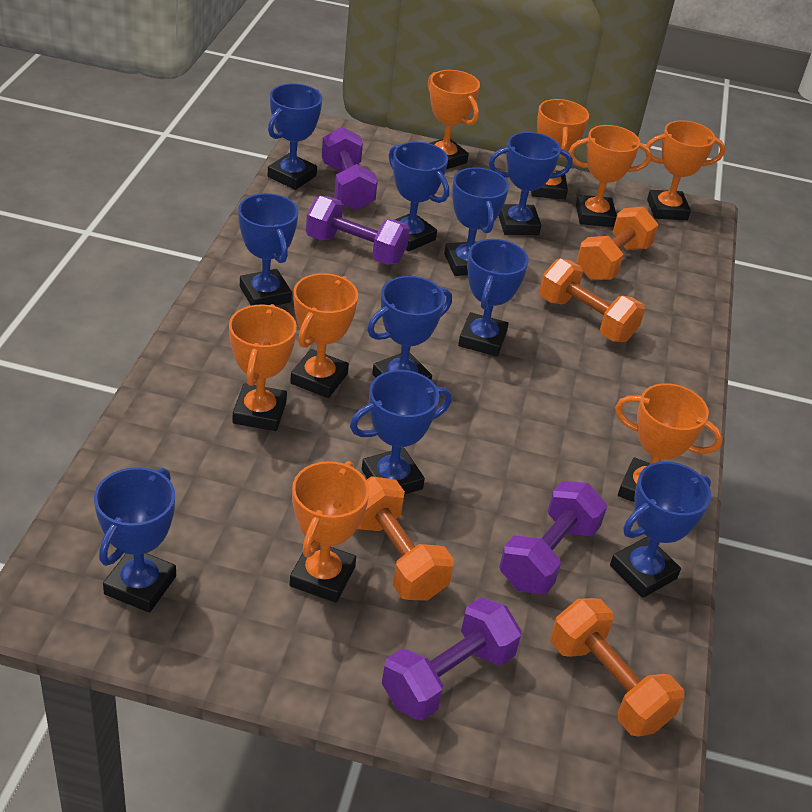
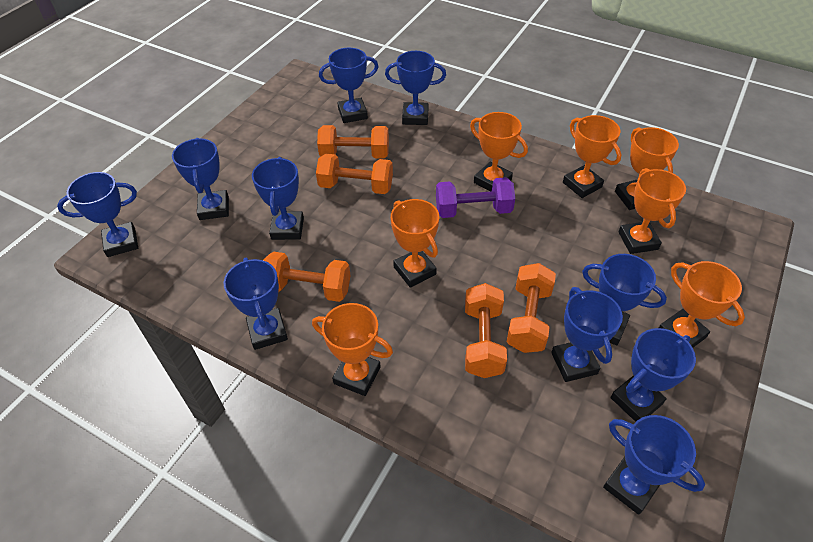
orange dumbbell: [357,476,454,601] [539,258,645,342] [550,598,684,737] [577,207,659,280] = 4 -> [263,252,350,302] [316,154,393,194] [317,125,389,159] [465,283,507,378] [507,263,556,353] = 5
orange trophy: [229,304,297,431] [290,273,358,398] [290,461,369,602] [428,70,480,169] [531,99,589,200] [569,125,652,227] [615,383,723,502] [646,120,725,220] = 8 -> [312,303,393,396] [391,199,439,288] [470,112,528,192] [563,115,622,198] [615,127,679,210] [618,168,686,254] [659,261,745,347] = 7
purple dumbbell: [306,196,410,265] [322,127,378,210] [382,597,522,721] [499,481,607,594] = 4 -> [436,177,515,218] = 1

